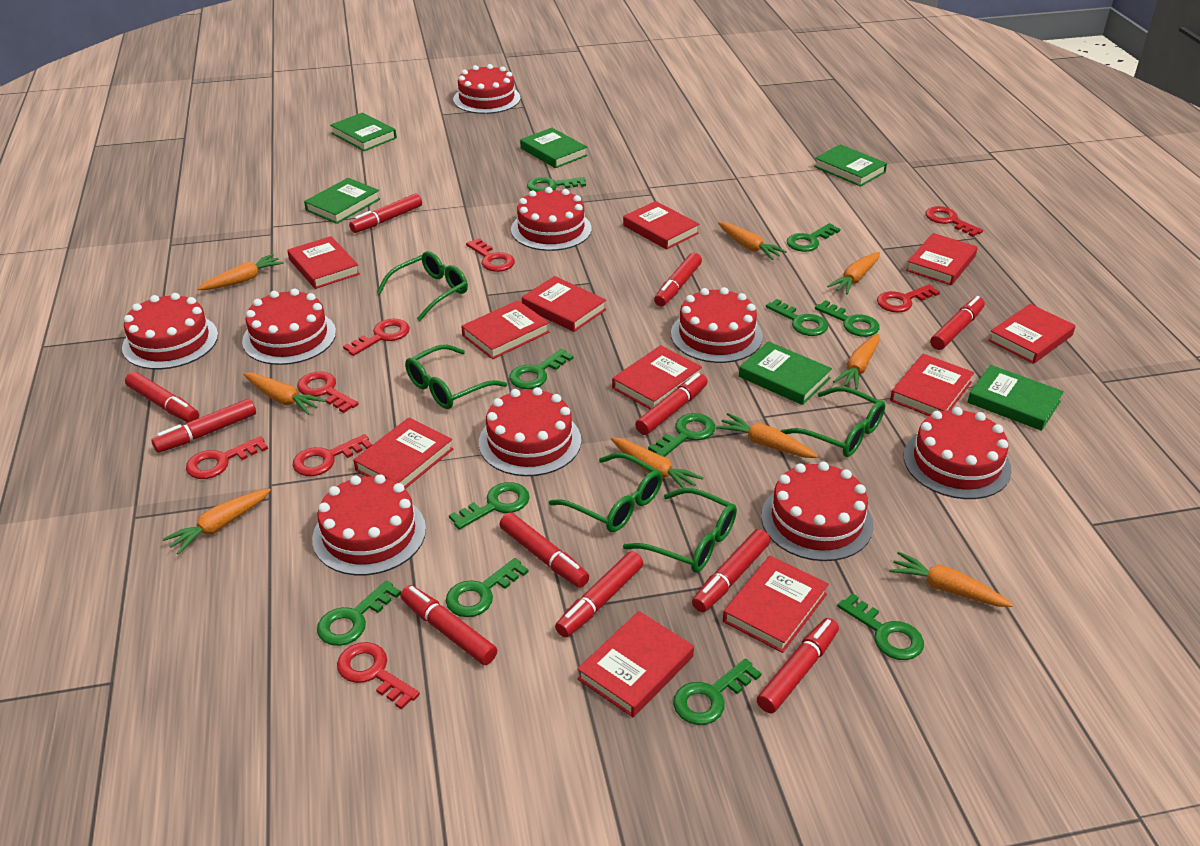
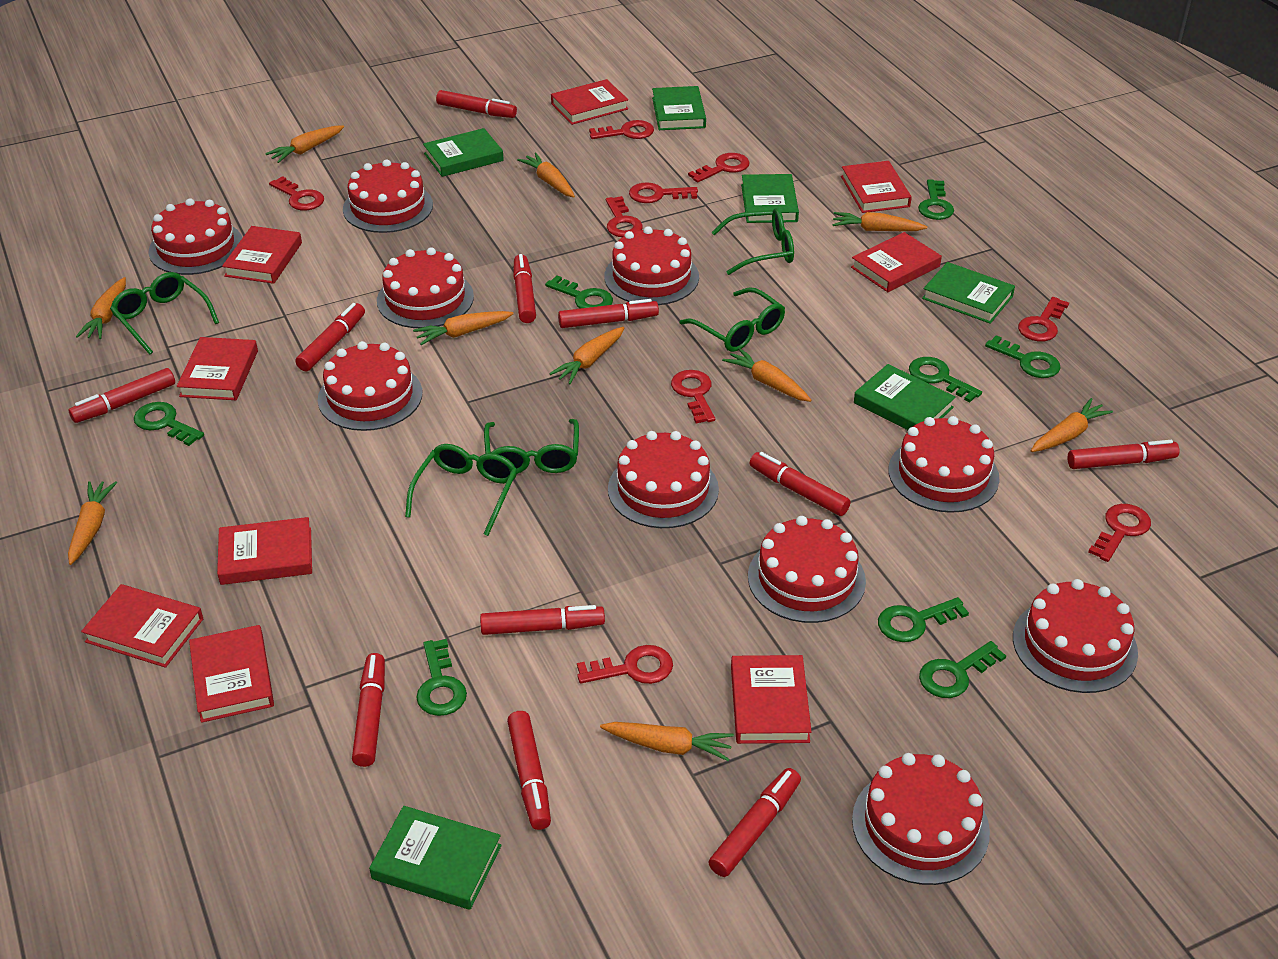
green key: [317,580,401,646] [446,558,529,617] [449,482,530,530] [509,349,573,389] [527,177,586,192] [648,413,715,457] [673,658,761,725] [766,299,828,336] [787,223,840,252] [815,300,880,337] [837,593,924,660] = 11 -> [134,402,204,446] [416,639,467,716] [545,275,613,309] [878,597,969,642] [909,357,982,402] [918,180,954,220] [919,641,1006,698] [985,335,1060,378] = 8
orange carrot: [163,488,271,555] [197,254,284,290] [243,373,326,415] [611,437,704,488] [716,413,818,458] [718,222,787,260] [827,252,880,294] [833,334,880,390] [889,551,1013,607] = 9 -> [68,481,117,565] [76,277,126,339] [265,126,344,163] [413,311,514,345] [517,153,575,197] [549,327,624,384] [600,722,734,761] [722,348,811,402] [833,212,927,231] [1031,398,1113,452] = 10
red book: [287,236,360,289] [353,418,453,489] [461,300,549,359] [522,276,606,332] [577,611,694,717] [612,345,702,410] [623,201,700,250] [723,556,829,653] [890,354,974,416] [906,233,978,285] [988,304,1076,364] = 11 -> [81,584,203,668] [177,337,258,400] [189,625,274,723] [217,517,312,585] [222,226,302,284] [551,79,628,125] [731,655,812,744] [841,161,912,213] [851,232,942,292] = 9
red cake: [122,293,218,370] [242,289,336,365] [312,474,426,575] [453,64,521,114] [479,387,581,476] [511,187,592,251] [671,287,763,363] [761,462,873,561] [904,407,1012,499] = 9 -> [149,198,242,275] [318,341,422,431] [343,159,433,233] [377,248,474,328] [604,226,699,305] [608,431,719,528] [748,516,866,623] [852,753,990,885] [889,416,999,513] [1013,579,1138,693] = 10
red key: [186,436,268,479] [293,434,372,476] [297,372,359,413] [337,642,420,710] [343,319,410,356] [466,238,515,272] [877,284,940,313] [925,206,983,237] = 8 -> [269,176,324,211] [577,645,673,684] [589,120,654,139] [606,196,643,237] [629,182,698,203] [671,370,715,423] [688,153,750,183] [1018,297,1069,341] [1088,504,1151,562] = 9

